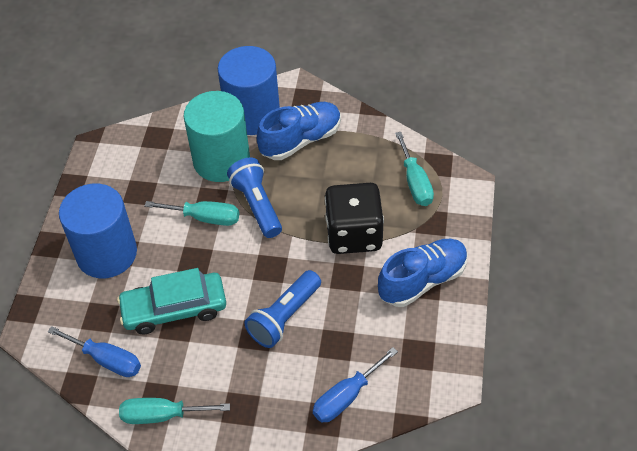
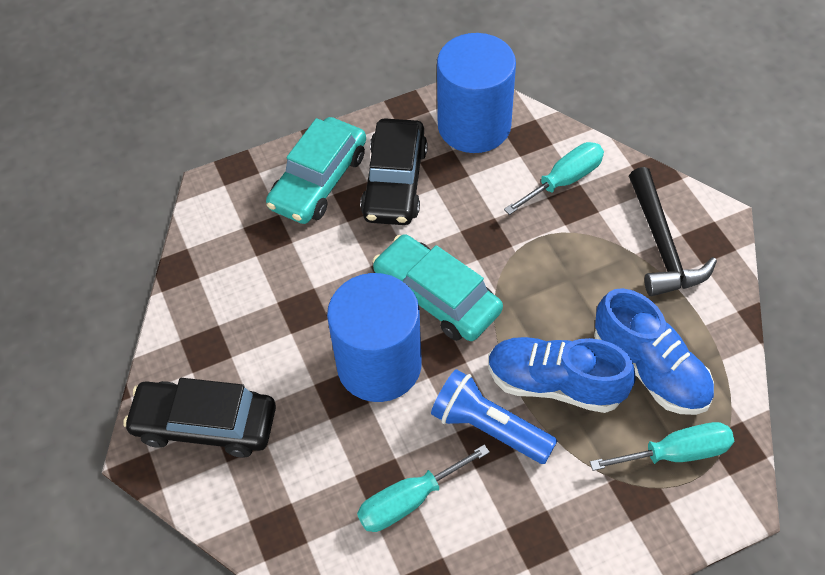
black car: none = 0 -> [123,378,276,458] [360,119,428,225] = 2
black dice: [325,183,384,254] = 1 -> none = 0
black hammer: none = 0 -> [629,167,717,296] = 1
blue flashlight: [227,158,282,238] [244,270,321,348] = 2 -> [431,369,557,464] = 1
blue screwdriver: [48,326,141,377] [313,347,398,422] = 2 -> none = 0
turquoise car: [117,268,226,335] = 1 -> [266,117,366,224] [373,234,503,341] = 2
turquoise cylinder: [184,91,250,182] = 1 -> none = 0

